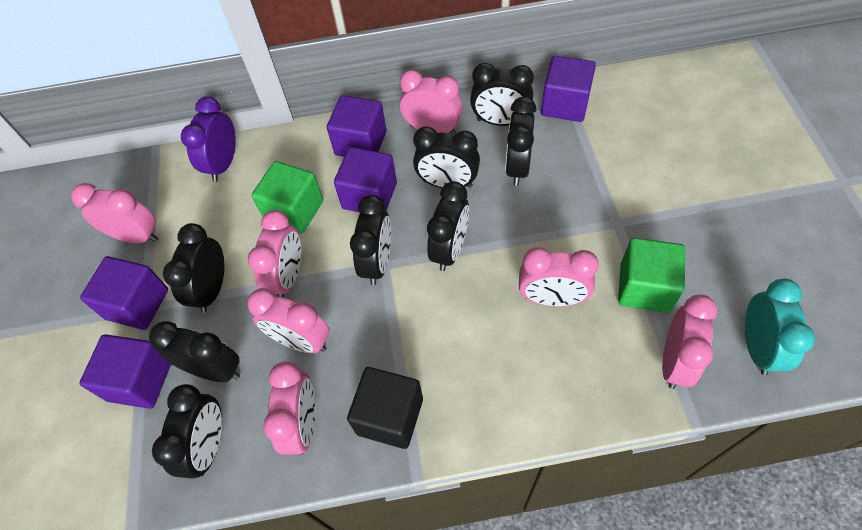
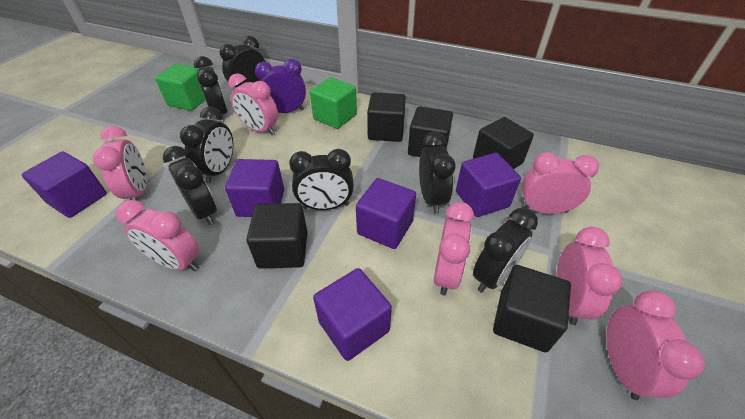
black clock: [149,321,240,382] [152,384,222,479] [163,223,224,313] [350,195,391,285] [413,126,480,188] [427,181,469,271] [470,63,534,126] [505,97,537,186] = 8 -> [163,146,217,225] [180,107,233,183] [194,56,227,122] [219,36,265,88] [289,149,354,210] [419,132,456,214] [473,208,538,293] = 7
black cube: [347,367,423,449] = 1 -> [246,203,308,268] [367,92,406,142] [408,106,453,157] [473,117,534,169] [493,265,571,352] = 5
turquoise clock: [745,279,815,375] = 1 -> none = 0

